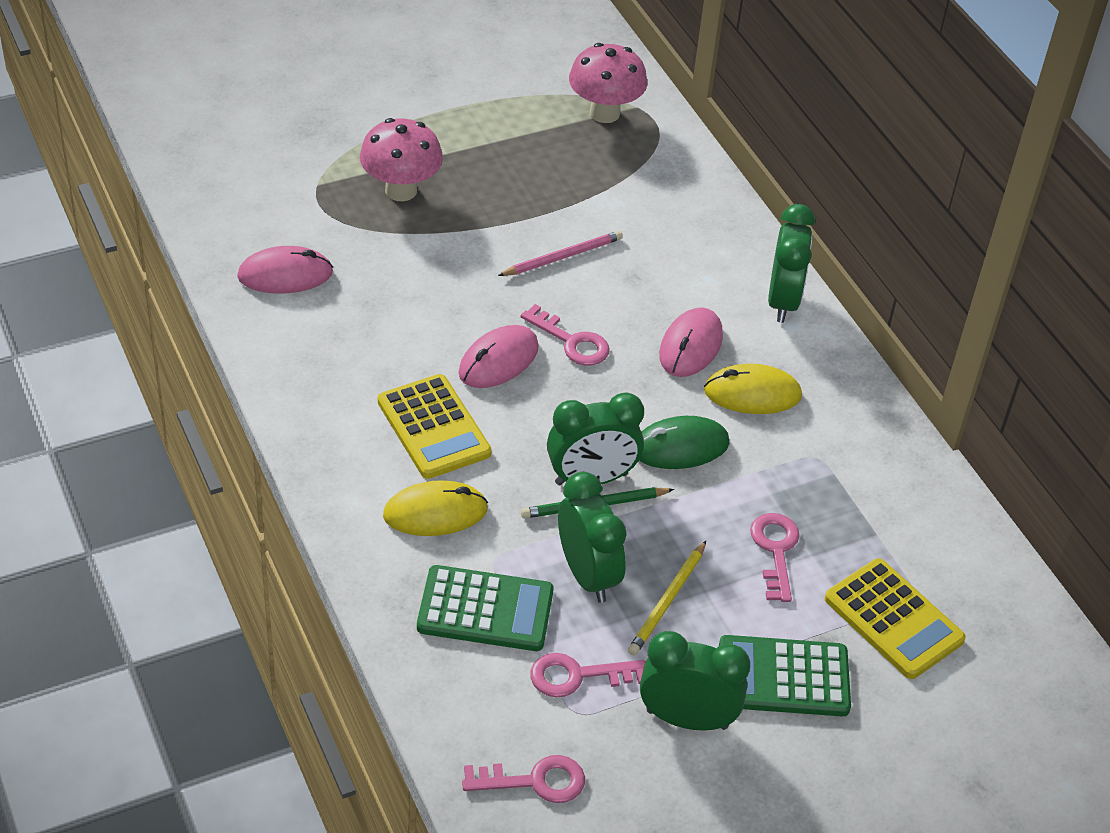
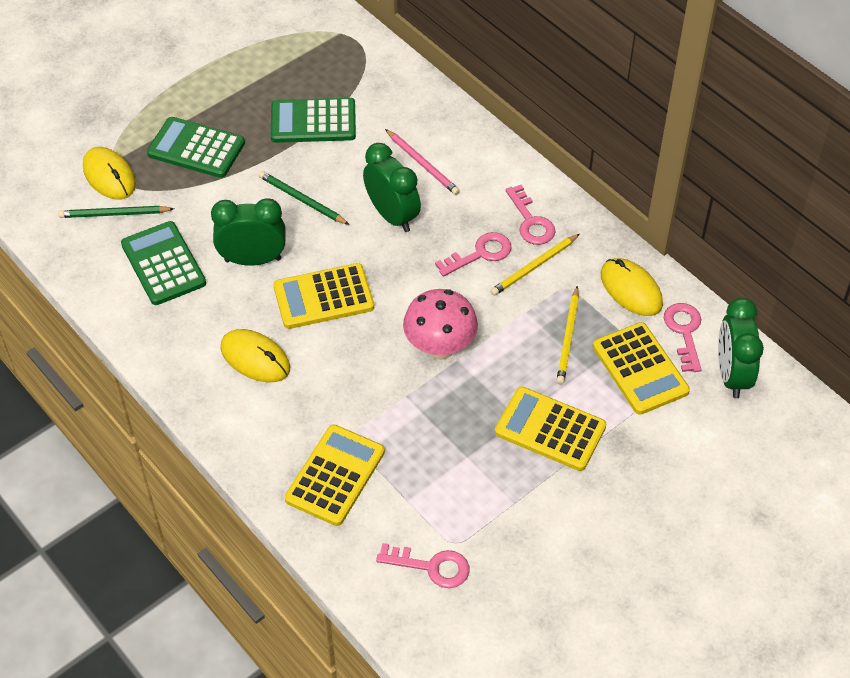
green calculator: [417,565,554,651] [719,635,851,716] = 2 -> [121,221,206,305] [147,117,245,178] [271,98,356,143] = 3
green clock: [547,392,644,486] [558,472,627,603] [640,631,750,730] [768,204,815,323] = 4 -> [211,198,286,266] [363,143,421,232] [718,298,764,398] = 3
green mouse: [639,416,730,469] = 1 -> none = 0
green pencil: [521,487,674,519] = 1 -> [58,206,174,218] [258,171,350,225] = 2
pink mouse: [237,246,333,293] [458,325,539,388] [659,308,723,377] = 3 -> none = 0
pink mushroom: [360,118,443,201] [569,43,647,123] = 2 -> [403,289,478,360] = 1
yellow calculator: [378,374,491,479] [824,558,966,679] = 2 -> [273,263,374,329] [285,425,385,526] [495,387,606,471] [593,322,690,415] = 4
yellow mouse: [383,480,488,536] [704,364,802,414] = 2 -> [83,147,136,199] [220,329,290,382] [601,258,663,316] = 3
yellow pencil: [628,541,706,656] = 1 -> [490,234,580,296] [556,286,579,384] = 2

